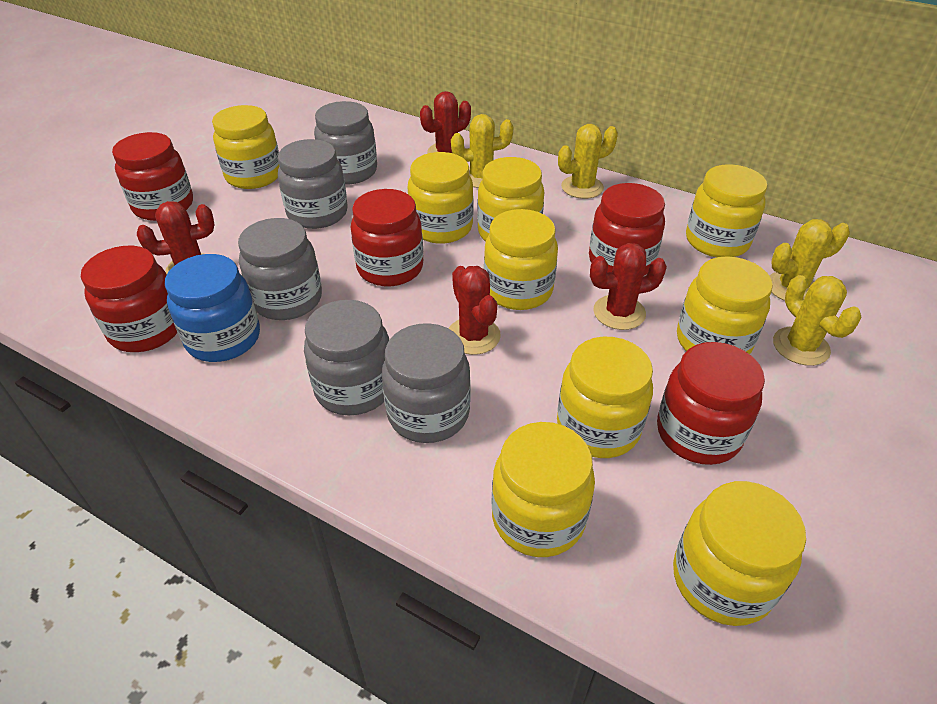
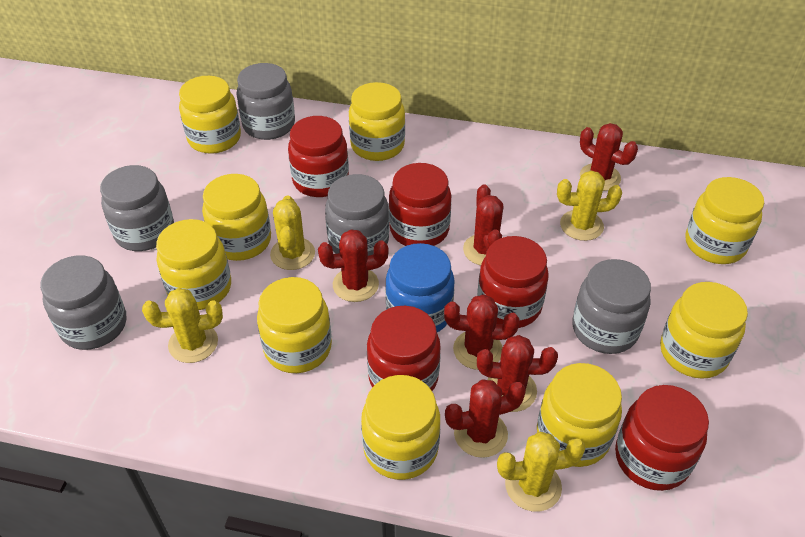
red cactus: [137,201,214,274] [420,91,471,154] [448,266,501,355] [590,243,667,330] = 4 -> [318,229,388,302] [444,294,520,370] [445,380,526,458] [463,184,504,265] [477,335,558,412] [580,123,638,191] = 6

